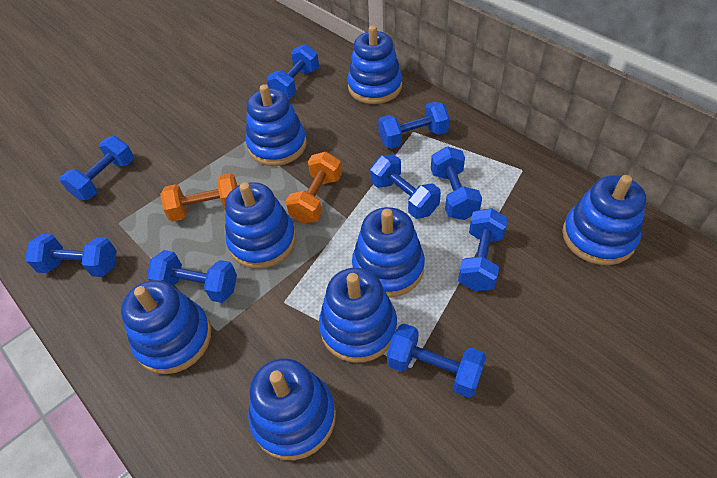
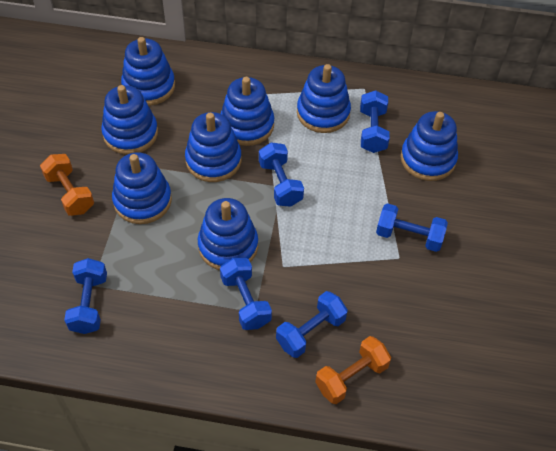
blue dumbbell: [25,234,117,277] [60,136,134,200] [147,250,237,303] [267,44,319,98] [370,154,441,219] [378,101,450,149] [387,323,486,398] [431,146,482,220] [458,208,508,291] = 9 -> [64,258,107,334] [220,258,272,330] [259,142,304,207] [276,291,348,358] [360,90,390,153] [376,203,448,252] = 6

